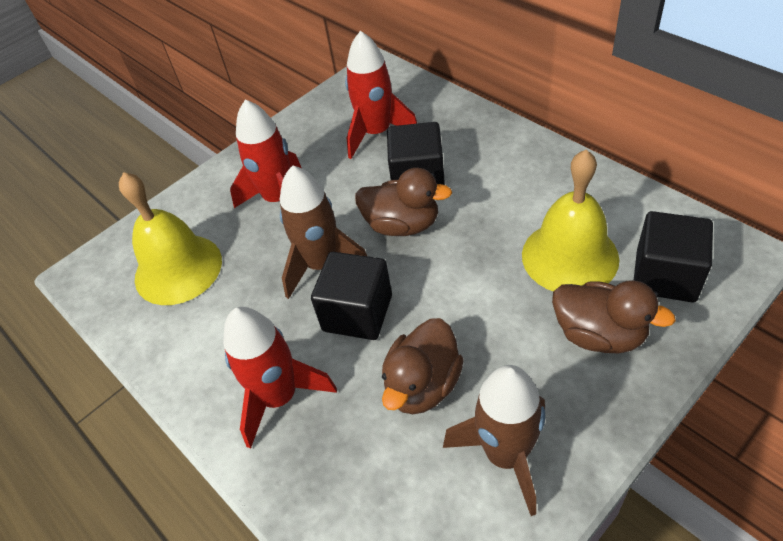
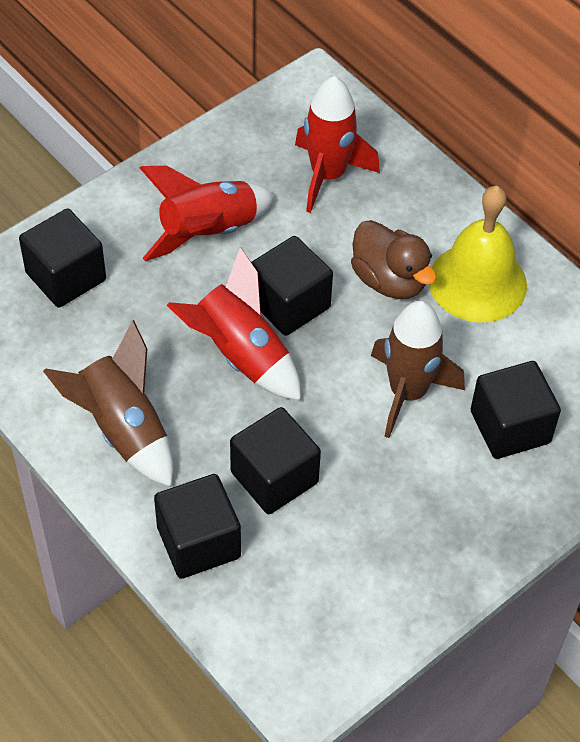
black cube: [311,252,392,340] [387,122,445,185] [634,211,713,302] = 3 -> [19,209,106,308] [154,474,241,579] [230,407,321,514] [251,236,333,336] [471,361,561,459] = 5
brown duck: [355,168,452,236] [382,318,464,414] [552,280,676,354] = 3 -> [351,220,437,299] = 1
yellow bell: [119,172,222,305] [522,150,620,291] = 2 -> [429,186,527,322] = 1

